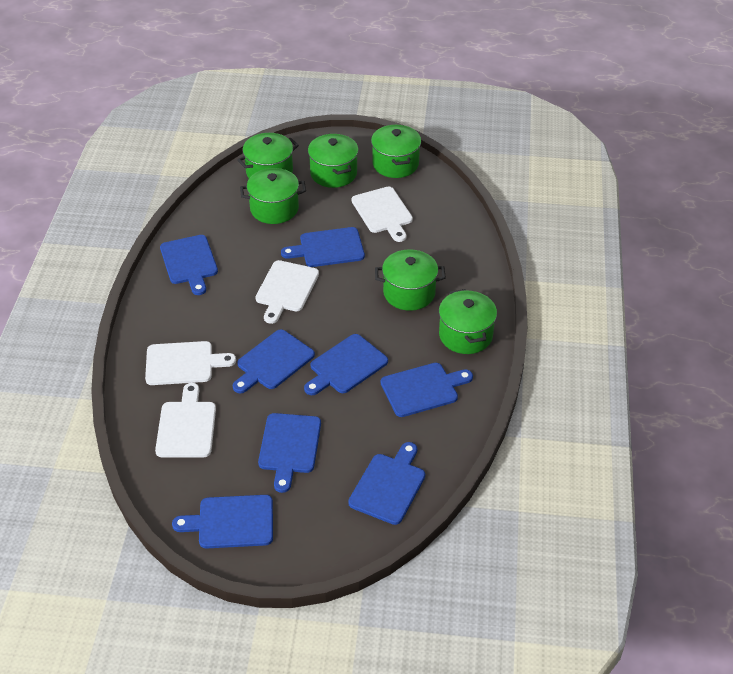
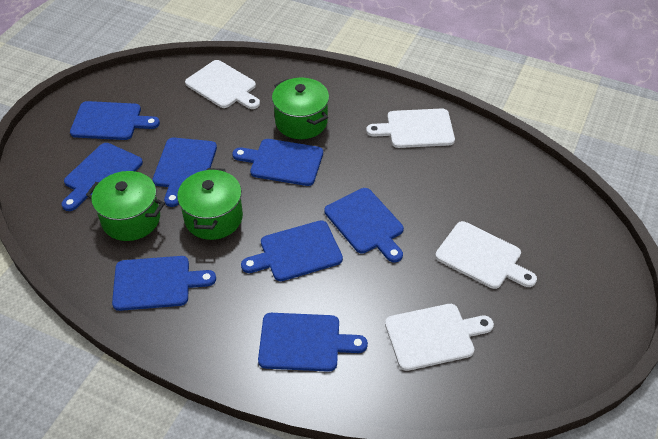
green pot: [237,133,299,178] [240,168,306,224] [308,134,359,188] [371,124,421,178] [375,249,446,311] [439,289,497,354] = 6 -> [86,171,165,241] [177,168,243,240] [272,78,329,139] = 3

